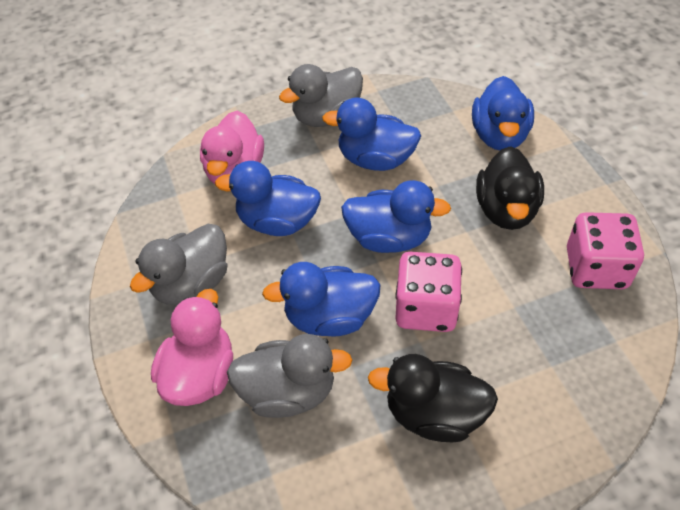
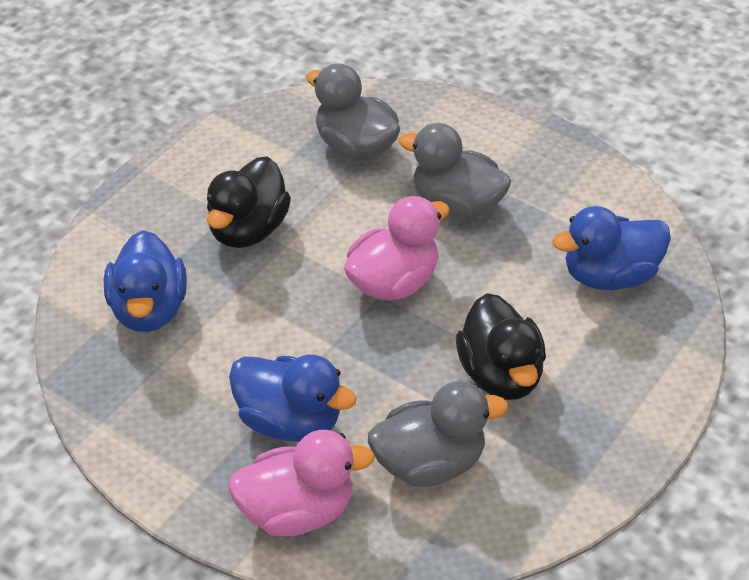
blue duck: [215,161,321,236] [262,262,380,337] [322,98,421,171] [341,180,451,253] [472,76,534,150] = 5 -> [104,230,187,332] [229,355,356,442] [552,206,671,290] = 3
pink dice: [395,252,462,332] [567,212,644,289] = 2 -> none = 0

